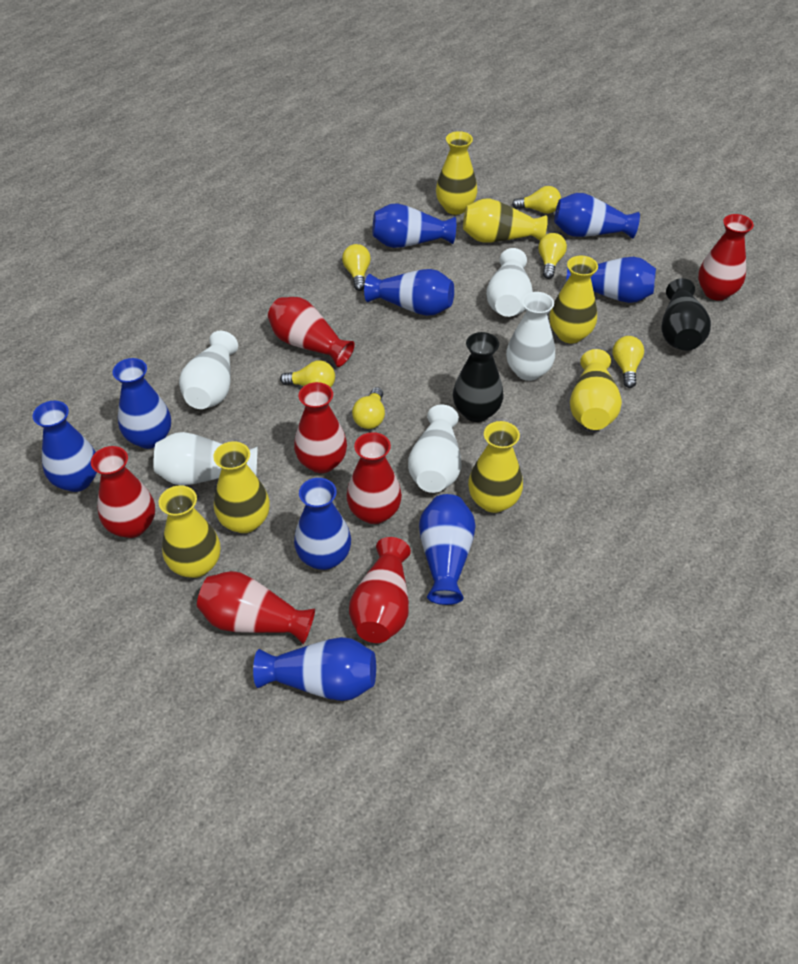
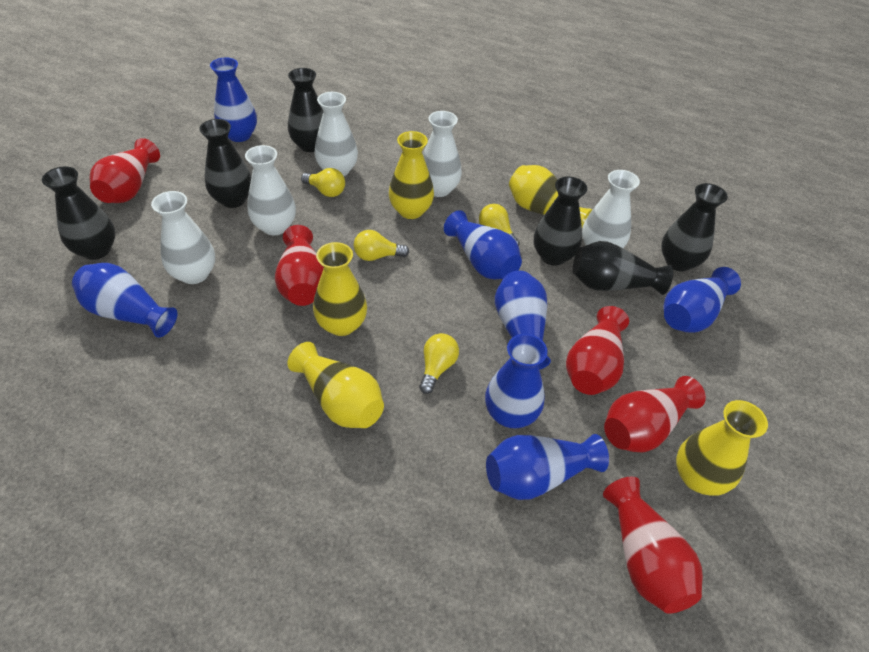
black vase: [453,332,503,422] [661,278,711,351] = 2 -> [42,167,115,260] [199,119,251,208] [288,68,324,152] [534,177,587,266] [573,241,673,295] [661,183,728,271] = 6
blue vase: [32,401,97,492] [113,358,171,449] [253,637,376,701] [294,478,351,570] [364,269,454,316] [372,203,456,248] [419,494,475,605] [554,193,640,239] [566,257,656,303] = 9 -> [72,263,177,338] [210,57,257,142] [444,210,522,279] [485,334,548,428] [486,434,609,500] [495,271,551,370] [664,267,741,333] = 7
red vase: [91,446,155,538] [197,571,315,644] [268,297,355,367] [294,382,347,473] [346,432,402,524] [349,537,411,643] [698,214,754,301] = 7 -> [89,138,160,203] [275,225,324,306] [566,306,629,395] [603,476,703,614] [604,376,706,452] = 5
yellow light bulb: [280,360,335,387] [342,244,371,291] [352,387,385,429] [512,186,561,214] [538,233,567,279] [613,336,644,388] = 6 -> [301,168,345,197] [354,230,409,261] [419,333,459,394] [479,204,520,246] = 4
yellow vase: [159,485,220,578] [213,441,270,533] [436,131,477,215] [463,199,548,243] [468,421,523,513] [550,256,598,343] [570,349,622,430] = 7 -> [288,342,384,428] [313,242,367,336] [389,131,434,219] [509,165,593,227] [676,400,768,496] = 5

